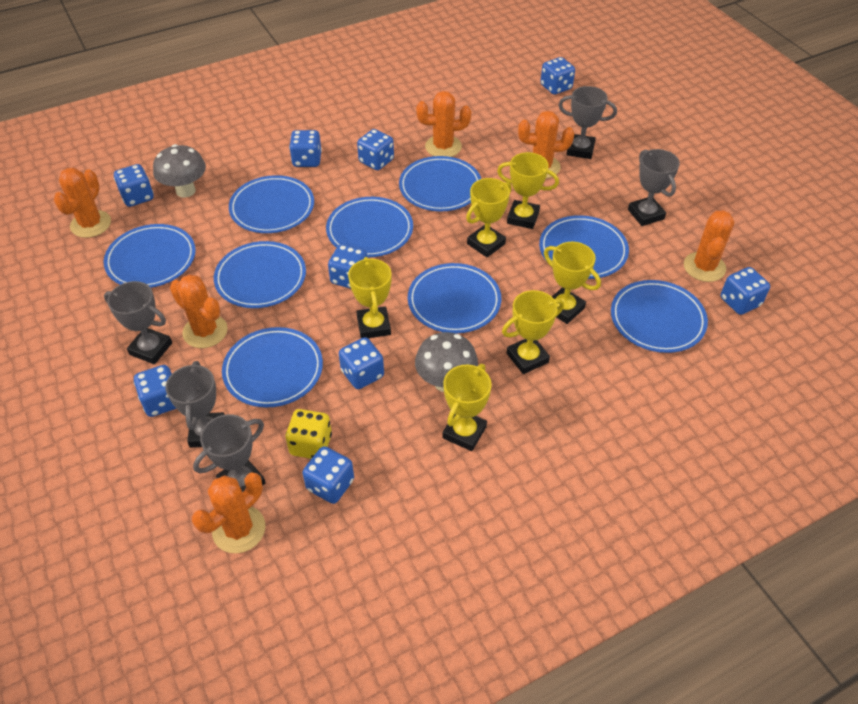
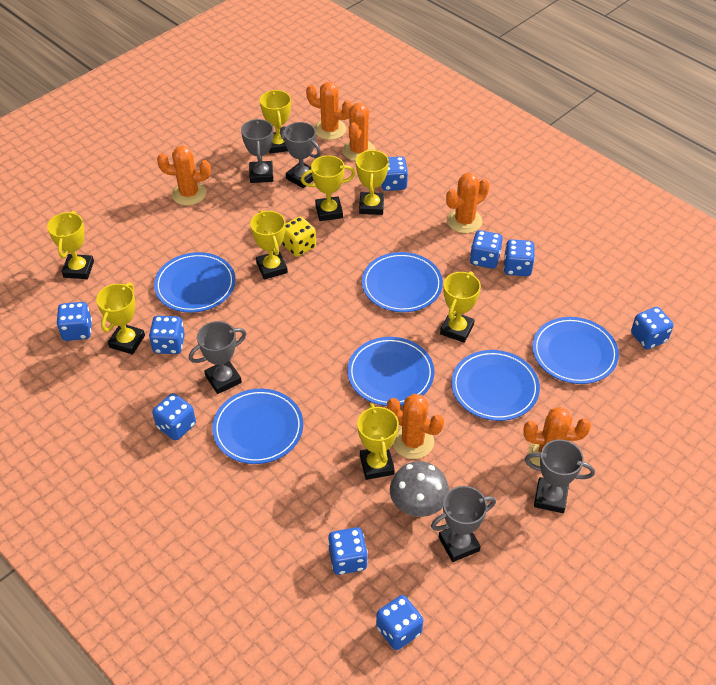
blue plate: [104,224,196,288] [214,241,306,308] [222,327,323,407] [229,175,314,233] [326,197,413,257] [399,156,481,211] [408,263,501,333] [539,215,629,279] [611,280,708,353] = 9 -> [154,252,236,313] [212,389,303,464] [347,337,434,406] [362,252,443,312] [451,350,540,421] [532,317,619,384] = 6
grey mushroom: [153,144,206,198] [415,332,478,392] = 2 -> [390,461,449,517] = 1
yellow trophy: [348,257,392,338] [443,364,492,451] [466,178,512,257] [497,152,559,229] [502,290,564,374] [544,242,601,324] = 6 -> [47,211,94,279] [96,282,145,355] [250,210,288,279] [260,90,291,154] [301,155,355,221] [356,149,389,215] [357,403,399,480] [440,271,481,343] = 8

